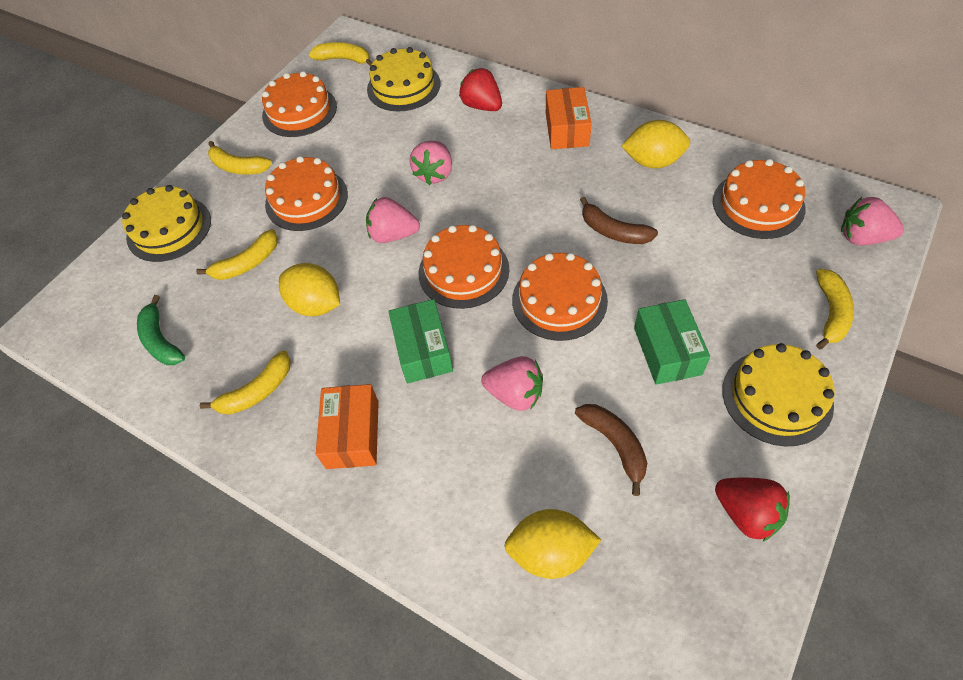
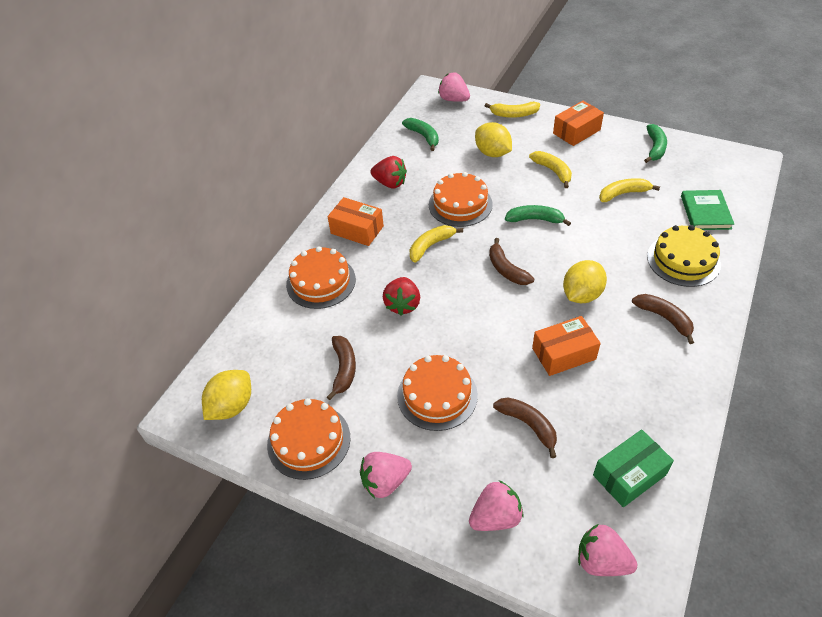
brown banana: [575,404,647,496] [580,197,658,244] = 2 -> [327,336,356,400] [489,238,534,285] [493,397,557,458] [632,294,694,344] = 4
green banana: [137,295,185,365] = 1 -> [402,118,439,151] [505,205,571,226] [644,124,667,163] = 3
green book: none = 0 -> [681,190,734,230] = 1
green box: [388,299,453,383] [634,299,710,385] = 2 -> [593,429,674,507] = 1
orange box: [316,384,379,469] [546,87,592,149] = 2 -> [328,197,384,246] [532,316,601,376] [553,101,604,146] = 3
orange cake: [262,71,337,137] [265,156,348,231] [419,225,509,309] [512,253,608,341] [713,159,805,239] = 5 -> [267,398,350,480] [286,246,356,309] [397,355,478,431] [429,172,493,227] = 4
yellow banana: [196,229,278,280] [200,351,291,415] [208,141,272,175] [308,42,373,66] [816,268,854,349] = 5 -> [410,225,463,263] [485,102,540,118] [529,151,572,188] [599,178,660,202] = 4
yellow cake: [122,185,211,262] [367,47,440,112] [722,343,835,446] = 3 -> [647,225,721,287] = 1

